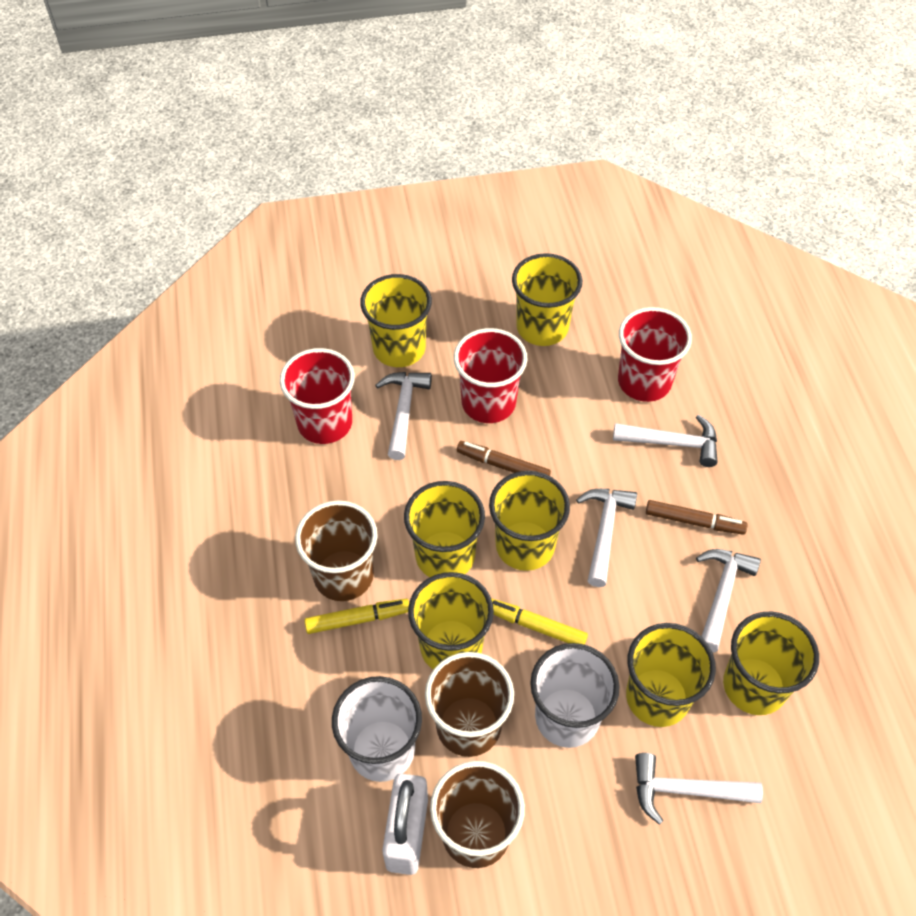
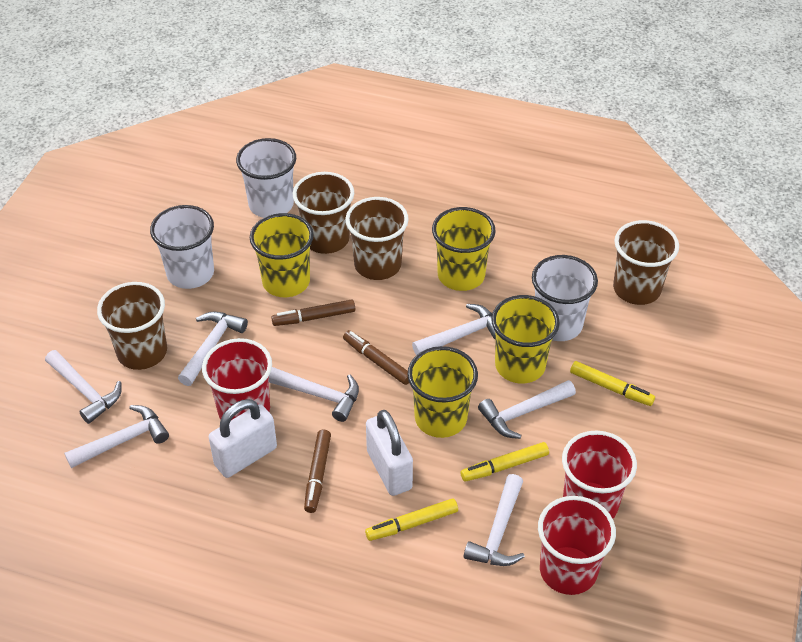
brown cup: [295,500,378,601] [425,652,514,757] [430,761,525,868] = 3 -> [97,282,167,370] [293,172,354,254] [346,197,409,280] [613,220,679,305] = 4
brown marker: [457,441,551,476] [646,500,748,535] = 2 -> [271,299,355,326] [304,430,331,513] [343,330,409,385] = 3
white cup: [332,676,422,782] [530,643,620,748] = 2 -> [150,205,214,289] [236,138,296,218] [532,255,598,341] = 3
white hammer: [375,372,432,460] [576,489,637,587] [613,415,718,467] [635,753,763,825] [696,549,761,652] = 5 -> [45,350,122,424] [64,405,169,468] [178,312,248,386] [269,367,359,422] [412,304,496,355] [464,474,525,566] [478,380,576,439] = 7
white padlock: [382,774,428,875] = 1 -> [209,399,277,478] [366,410,413,496] = 2
yellow cup: [360,274,432,367] [404,481,485,577] [408,572,494,670] [489,471,570,571] [512,253,582,346] [626,623,716,727] [723,612,819,715] = 7 -> [250,213,314,297] [407,346,478,438] [432,207,496,291] [491,295,560,384] = 4
yellow marker: [304,599,409,634] [491,598,588,645] = 2 -> [365,498,458,541] [461,442,549,482] [570,361,655,406] = 3

